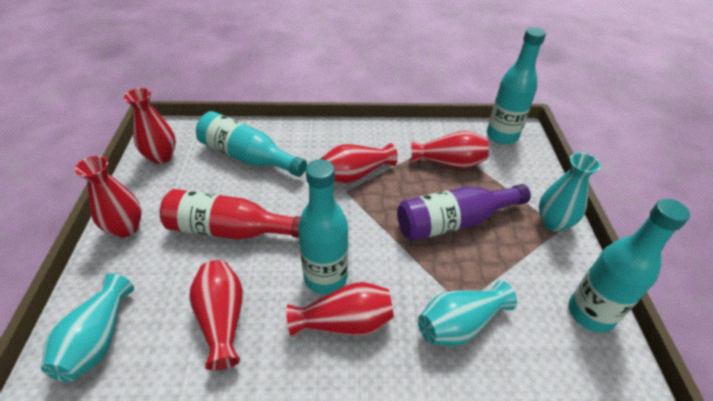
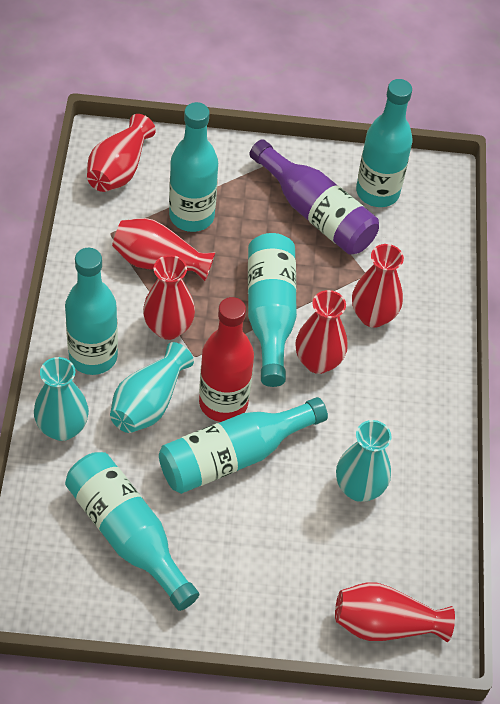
turquoise bottle: [196,111,307,177] [298,159,348,294] [487,27,546,144] [568,198,690,333] = 4 -> [65,248,118,375] [65,452,199,611] [159,397,328,494] [169,102,218,232] [248,233,297,387] [356,79,413,207] = 6

